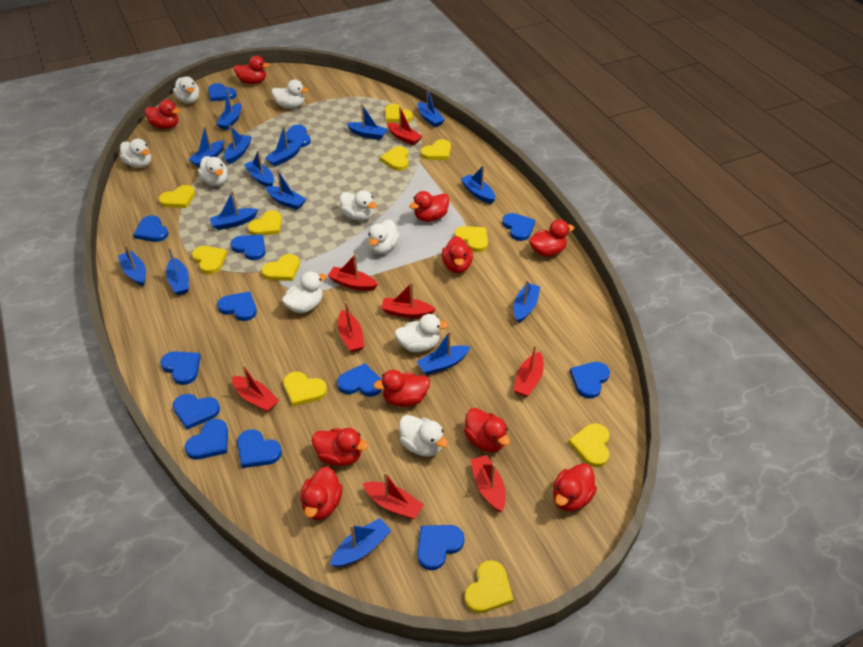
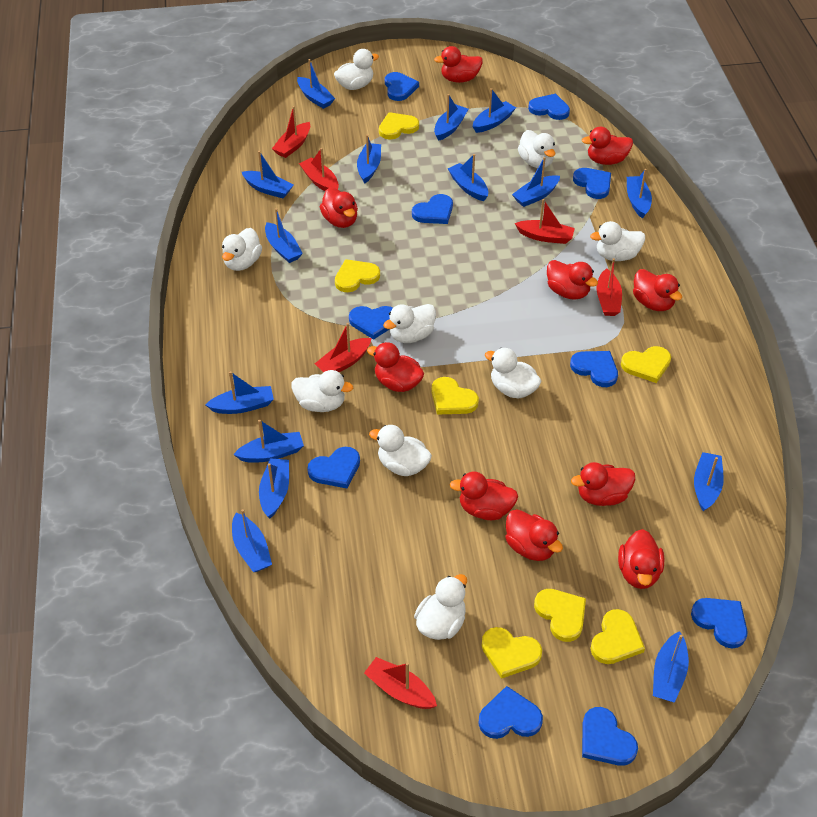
blue heart: [133,215,169,242] [160,351,201,385] [173,394,220,430] [184,419,228,459] [208,83,237,101] [217,291,257,321] [230,234,266,260] [237,429,282,468] [286,125,311,147] [337,363,382,397] [417,525,465,570] [502,213,535,241] [570,362,610,399] = 13 -> [307,447,360,488] [349,306,393,340] [385,72,419,101] [412,194,453,224] [478,686,543,739] [528,93,570,120] [570,351,618,387] [573,168,611,199] [582,707,638,766] [691,598,748,648] = 10
red boat: [232,365,279,412] [327,254,378,291] [338,302,364,352] [363,472,424,519] [381,282,436,318] [387,106,423,145] [471,455,506,512] [513,345,544,397] = 8 -> [272,106,310,158] [299,148,339,191] [315,323,371,372] [364,657,437,709] [515,199,575,244] [596,258,622,316] = 6
yellow heart: [159,185,195,208] [192,246,228,274] [248,210,282,236] [262,254,300,281] [283,371,327,406] [380,146,409,171] [385,104,413,123] [421,139,451,160] [454,226,488,252] [464,560,514,613] [568,423,610,467] = 11 -> [335,259,380,292] [379,112,419,140] [431,377,479,415] [482,627,542,679] [534,589,586,642] [590,609,645,664] [621,346,671,383] = 7

